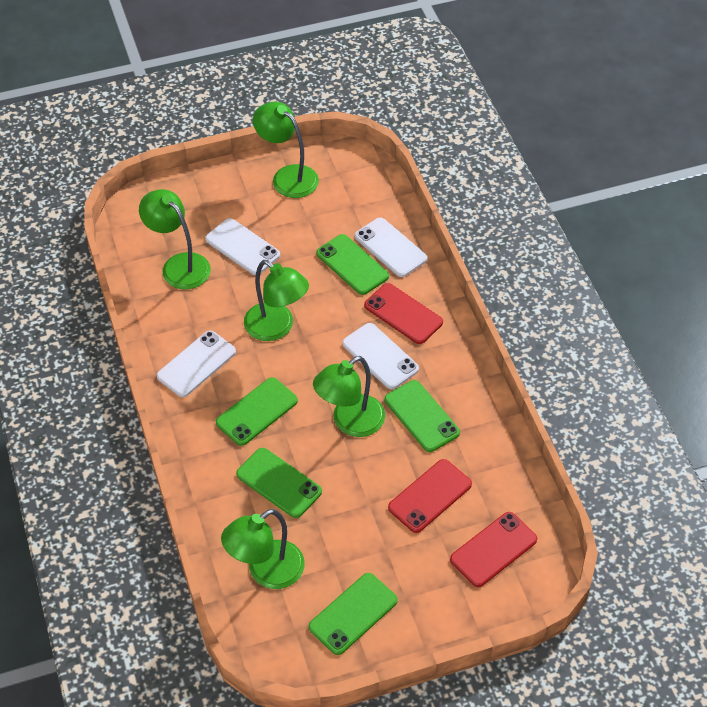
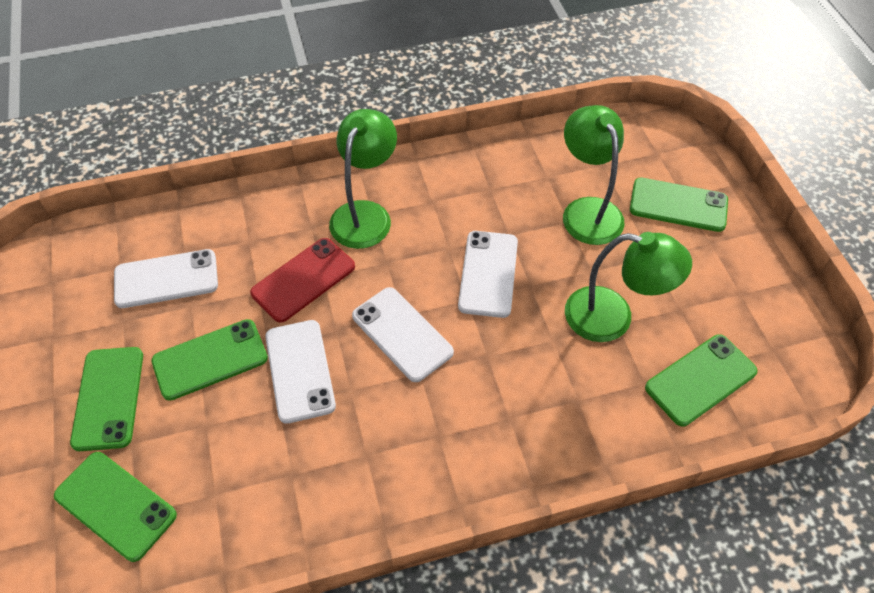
green lamp: [139,189,211,290] [221,509,305,589] [244,260,309,341] [253,102,319,198] [313,356,385,437] = 5 -> [329,109,397,249] [563,105,624,245] [565,232,692,342] = 3
red phone: [364,283,443,344] [388,459,472,533] [450,512,537,587] = 3 -> [250,238,355,323] = 1

